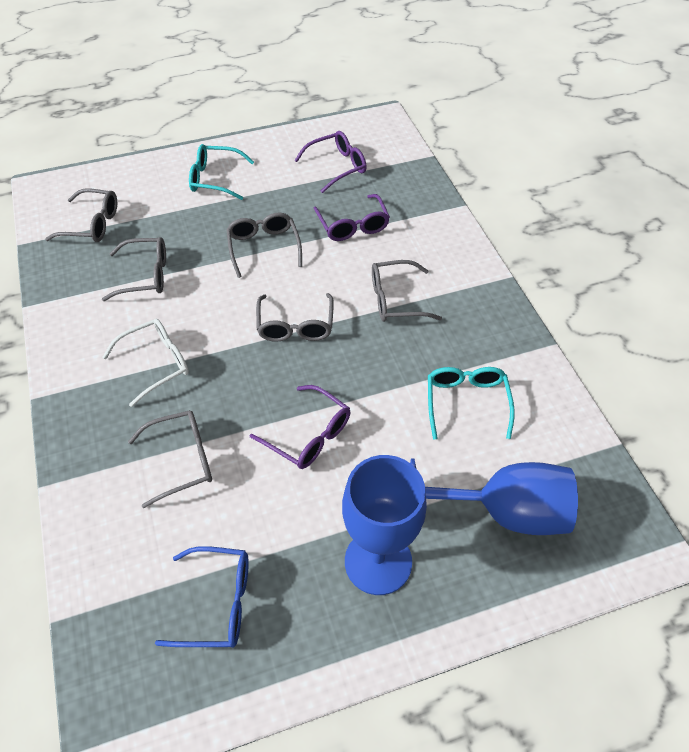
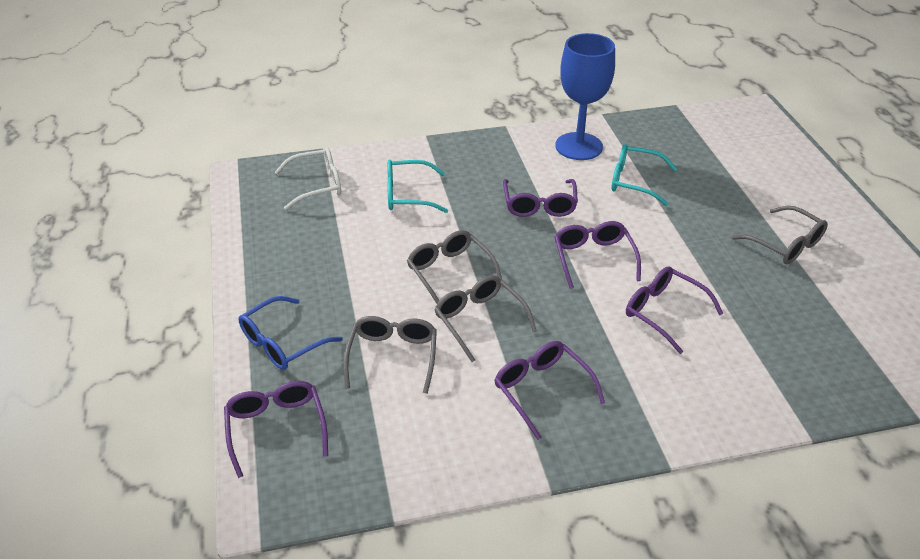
blue goblet: [342,455,427,595] [410,458,578,535] = 2 -> [555,33,615,160] = 1
grey glasses: [45,188,117,242] [102,237,166,301] [128,410,212,508] [226,213,302,278] [256,293,334,342] [372,260,442,322] = 6 -> [343,316,437,394] [407,230,502,303] [434,275,537,362] [732,206,828,264] = 4
purple glasses: [250,385,350,469] [295,131,367,193] [313,194,390,241] = 3 -> [224,381,328,478] [494,341,605,440] [503,179,578,217] [554,221,641,289] [626,266,724,354] = 5

